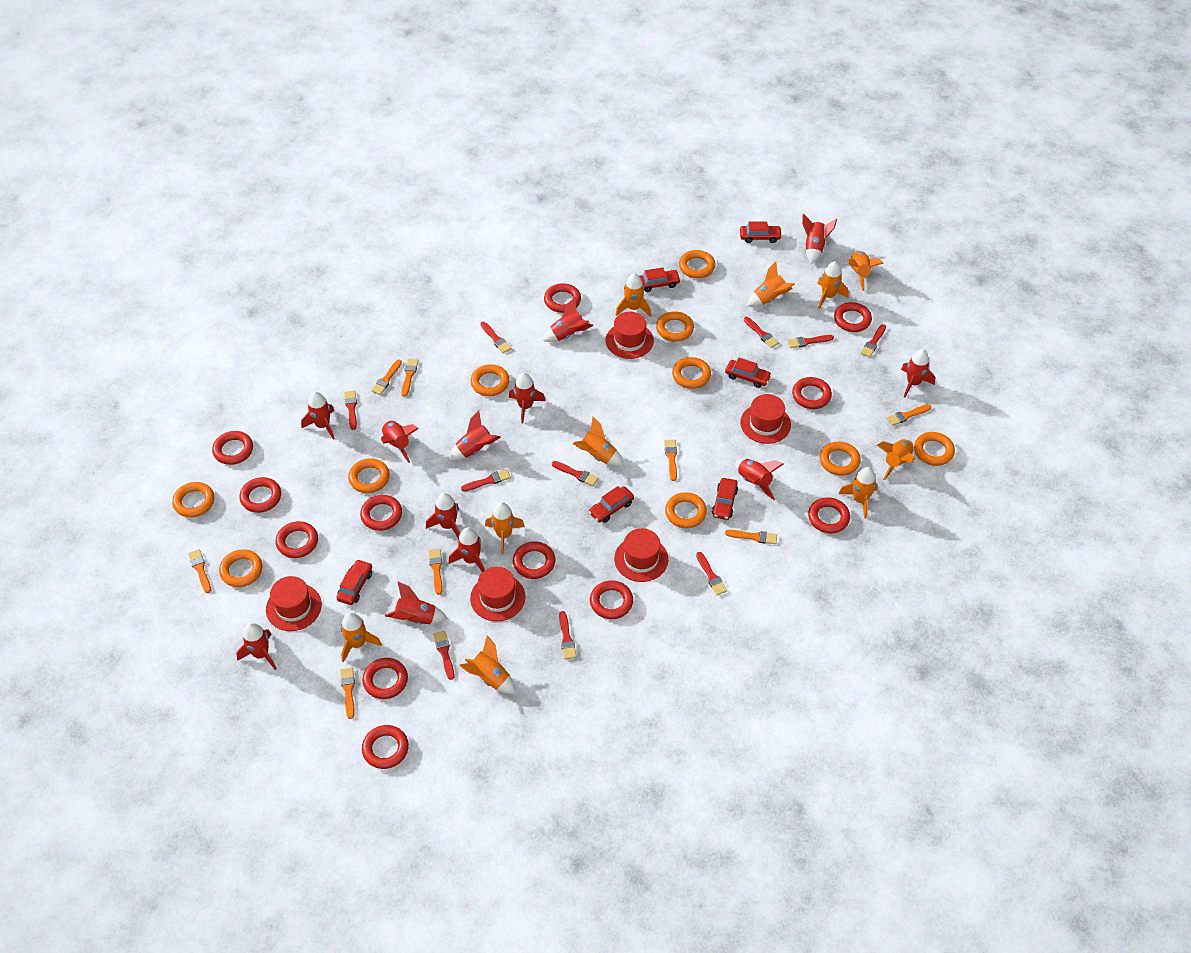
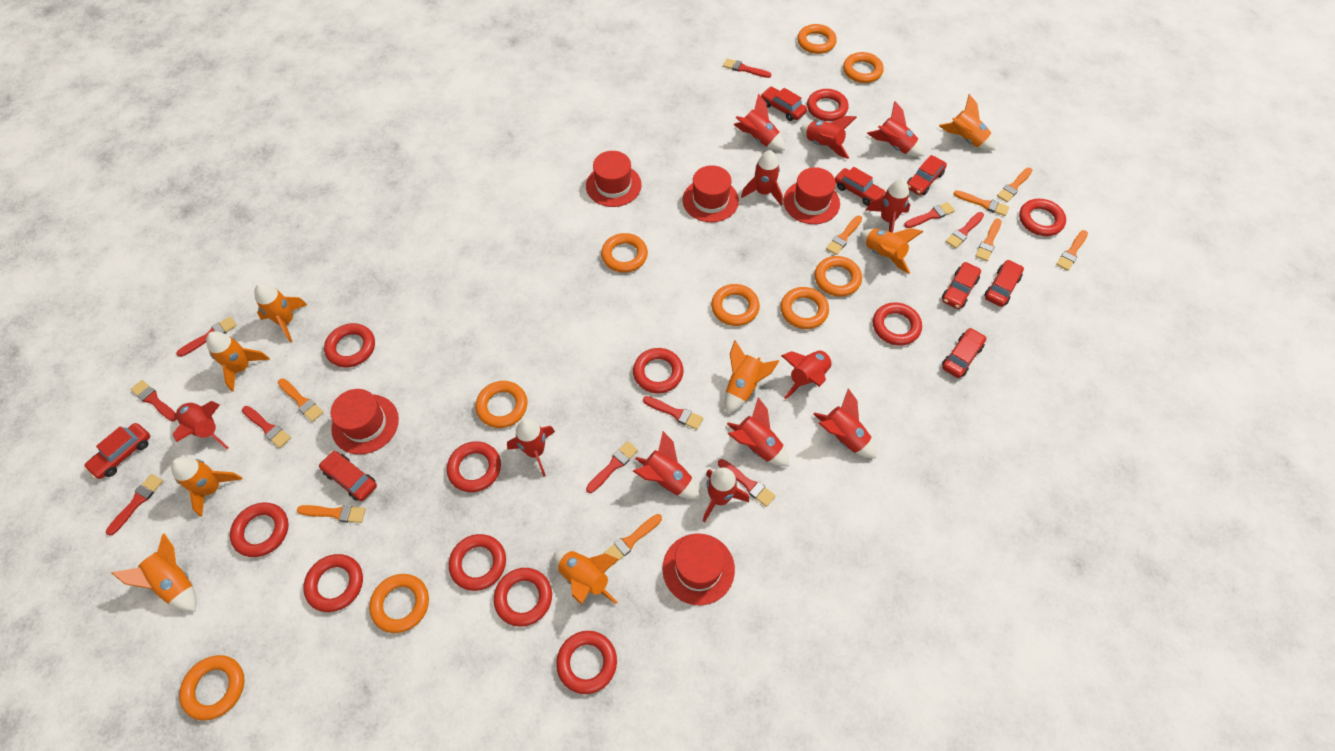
orange ring: [172,482,214,517] [219,549,263,587] [348,458,390,493] [470,364,510,396] [656,311,694,342] [665,492,707,528] [672,357,711,389] [679,250,715,278] [820,441,861,476] [914,432,955,466] = 10 -> [179,655,244,721] [369,574,429,633] [475,381,528,428] [601,233,648,273] [711,284,760,326] [781,287,829,329] [797,24,837,54] [815,256,862,297] [843,52,884,83] = 9
orange rocket: [341,612,382,662] [459,635,515,694] [485,502,525,554] [573,417,624,466] [616,273,651,317] [747,262,795,307] [817,261,849,309] [839,467,878,519] [848,251,884,291] [877,439,915,481] = 10 -> [112,534,197,612] [171,457,242,517] [206,331,270,392] [254,283,307,342] [554,550,618,605] [725,340,779,414] [860,228,923,274] [939,94,996,151] = 8
red car: [336,559,372,605] [589,486,634,523] [639,267,681,292] [712,478,738,520] [725,358,772,388] [740,222,782,243] = 6 -> [84,423,150,479] [319,451,377,501] [761,87,807,121] [835,167,885,206] [907,155,947,195] [942,262,981,309] [942,328,986,378] [984,260,1024,307] = 8
red ring: [212,431,253,465] [239,477,281,513] [275,521,318,558] [360,495,402,531] [362,658,408,699] [362,725,409,769] [513,541,556,579] [544,283,581,313] [590,580,633,619] [792,377,832,409] [808,497,850,533] [834,302,872,332] = 12 -> [230,503,289,557] [303,554,363,612] [324,323,375,367] [447,441,501,492] [449,534,506,591] [494,568,552,627] [556,631,617,694] [633,348,684,393] [807,89,849,121] [873,302,922,346] [1019,199,1066,236] = 11

